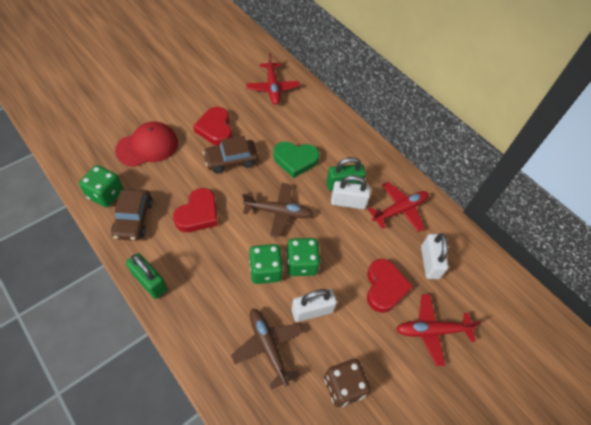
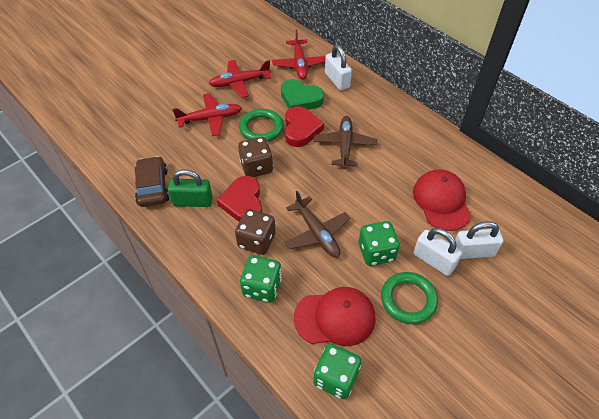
brown car: [111,189,153,241] [203,136,258,174] = 2 -> [134,156,169,207] = 1
brown dice: [324,359,370,407] = 1 -> [235,209,276,255] [238,137,273,177] = 2
green padlock: [126,253,167,299] [326,157,366,191] = 2 -> [168,169,213,207] = 1
green ring: none = 0 -> [239,109,284,142] [381,272,438,324] = 2
red cap: [115,121,178,167] = 1 -> [294,287,376,346] [413,170,471,231] = 2
red heart: [173,188,218,232] [193,107,232,146] [367,259,413,313] = 3 -> [217,176,262,222] [285,106,324,147] = 2

